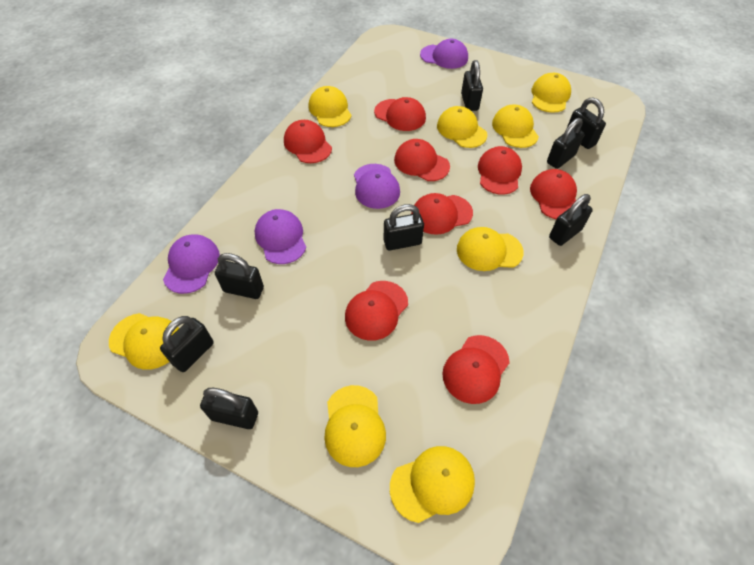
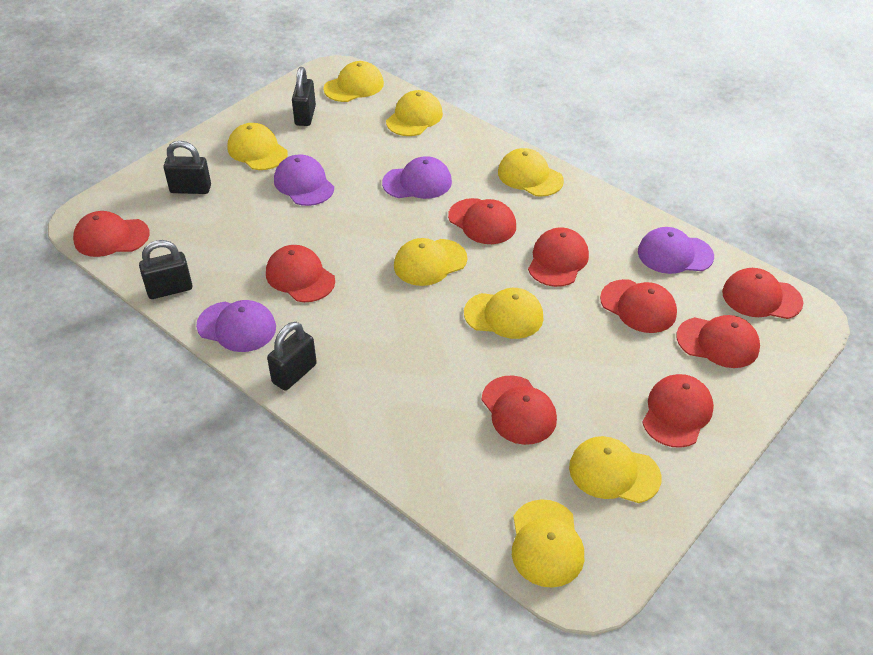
black padlock: [160,316,214,372] [200,388,258,429] [215,253,264,299] [383,204,424,251] [461,60,483,111] [547,118,584,169] [549,194,593,246] [566,97,606,149] = 8 -> [139,240,192,299] [164,141,211,194] [267,322,317,391] [292,67,316,126] = 4
red cap: [284,120,332,163] [345,281,408,341] [374,97,426,131] [394,139,450,181] [411,193,473,235] [442,335,510,404] [478,146,522,195] [530,169,577,219] = 8 -> [73,211,150,257] [266,245,335,302] [448,198,516,244] [481,375,557,445] [528,228,589,287] [600,279,677,333] [642,374,714,448] [676,315,760,368] [722,268,803,319] = 9

